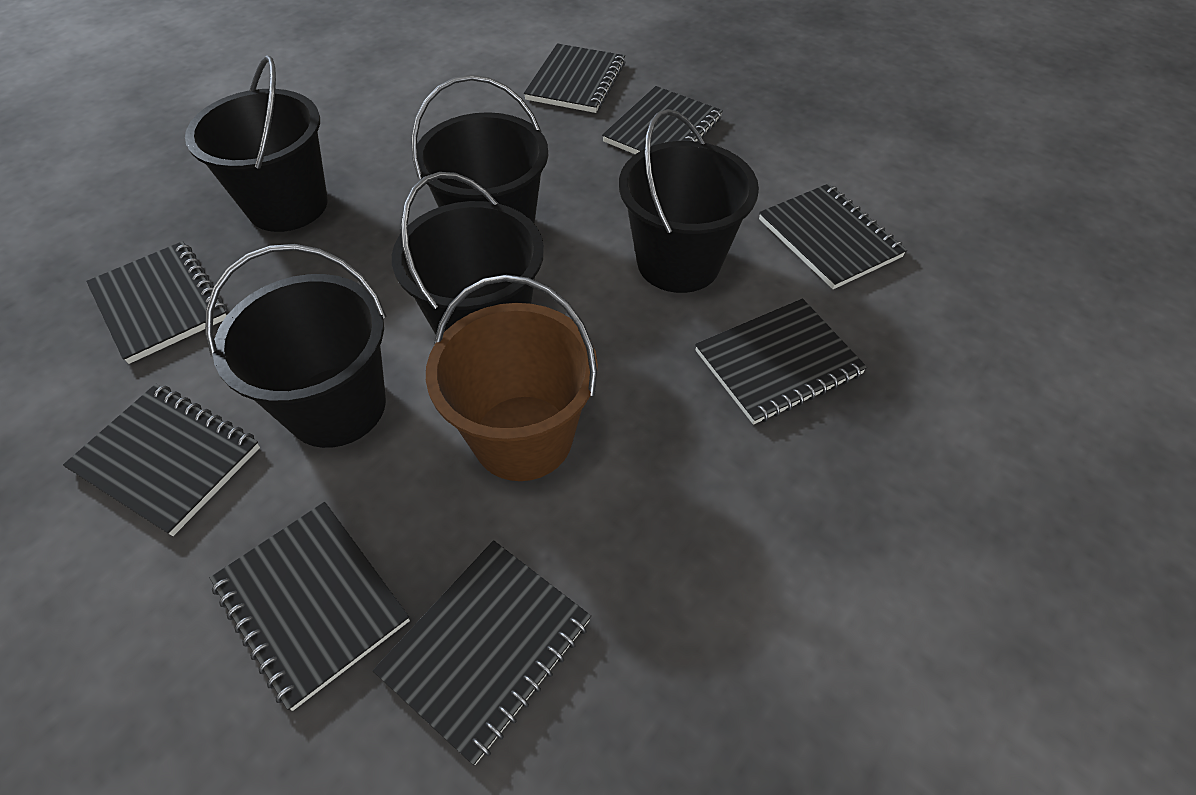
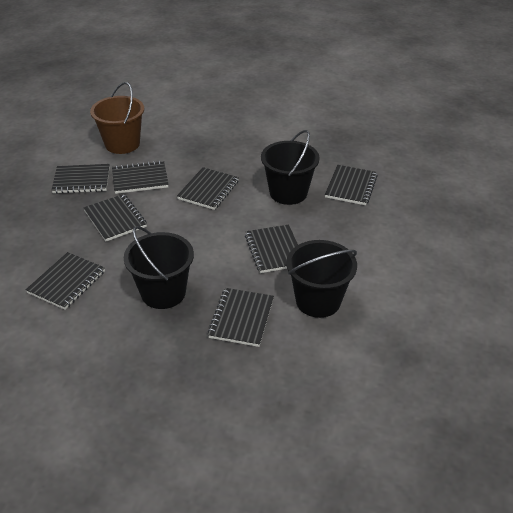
black bucket: [185,55,328,232] [205,244,386,448] [392,172,544,334] [411,75,548,224] [619,109,759,293] = 5 -> [124,226,194,309] [261,130,320,205] [286,240,357,318] = 3

